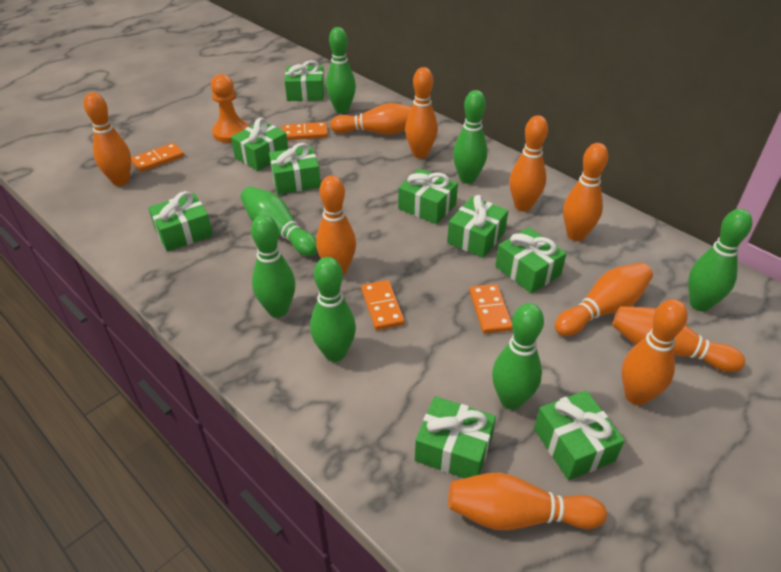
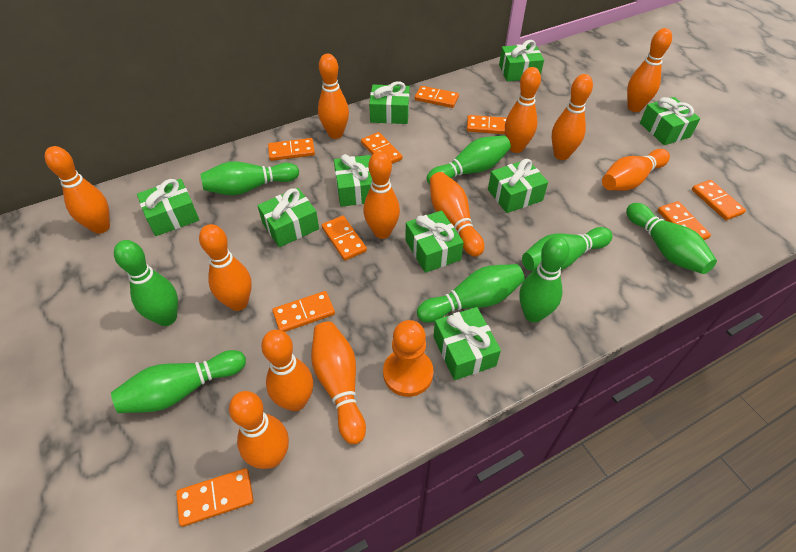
green bowling pin: [241,186,318,256] [251,214,295,318] [310,257,356,362] [326,27,356,113] [453,90,487,184] [492,303,544,410] [688,209,752,311] = 7 -> [111,350,246,413] [114,240,178,326] [201,161,299,195] [417,264,525,323] [427,135,511,185] [519,236,570,322] [522,227,613,271] [626,203,717,274] = 8
orange bowling pin: [84,92,131,186] [316,175,356,275] [330,103,412,135] [405,67,438,158] [448,473,607,530] [509,115,548,211] [555,263,653,336] [563,143,608,241] [612,306,745,372] [622,299,688,405] = 10 -> [45,146,110,234] [199,224,252,311] [229,391,289,469] [261,330,313,411] [311,321,366,444] [318,54,349,139] [364,151,400,239] [430,172,484,257] [505,67,541,153] [552,74,593,160] [602,149,670,191] [627,28,672,112] = 12
orange domino: [131,143,184,172] [282,122,328,140] [361,280,405,330] [469,284,513,334] = 4 -> [176,468,254,527] [268,138,315,161] [272,291,335,332] [322,216,367,261] [361,132,402,164] [415,86,459,108] [467,115,507,134] [657,201,711,240] [692,180,746,220] = 9

